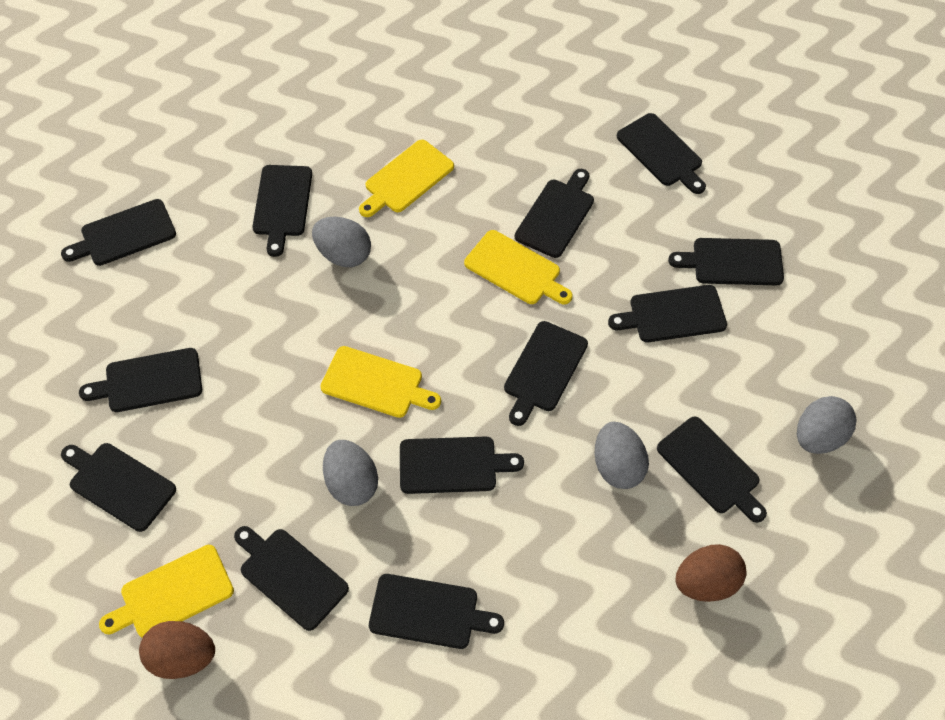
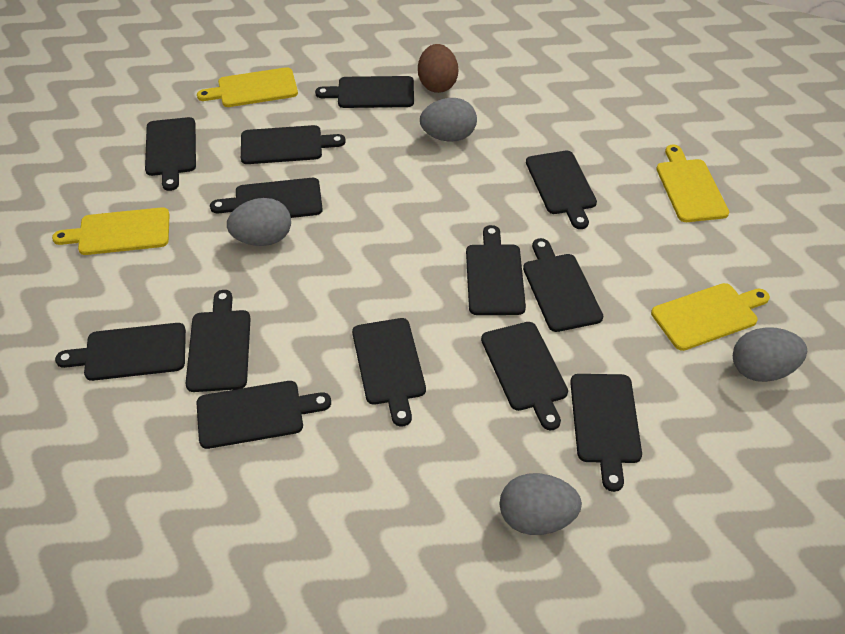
brown egg: [139,621,215,679] [675,544,746,602] = 2 -> [418,44,458,93] = 1

